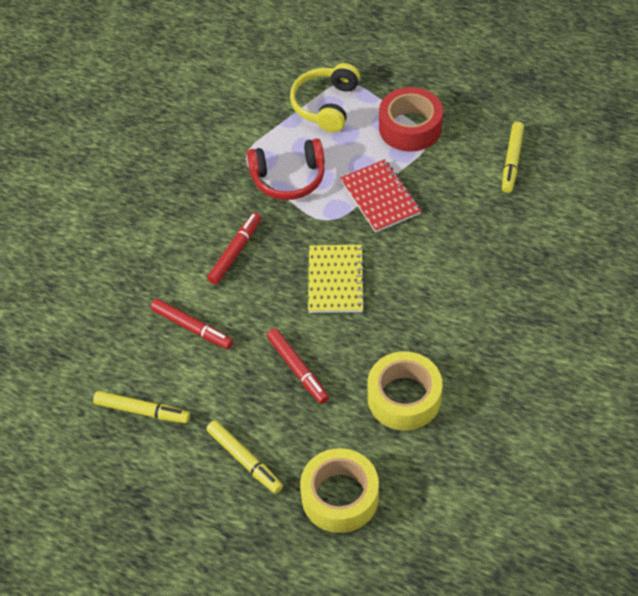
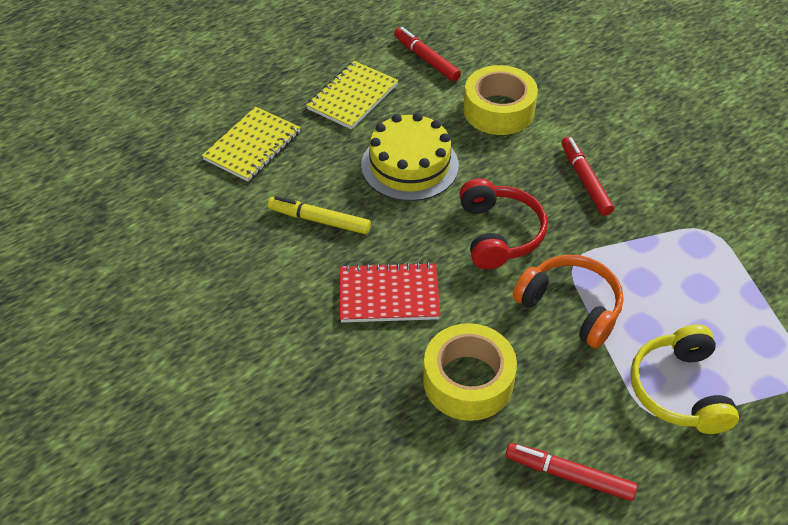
orange headphones: none = 0 -> [513,255,624,348] = 1
red tape: [379,87,443,152] = 1 -> none = 0
yellow cake: none = 0 -> [361,113,459,201] = 1
yellow marker: [93,391,190,423] [206,420,283,494] [502,122,524,193] = 3 -> [268,196,371,234] = 1
yellow notebook: [308,245,365,313] = 1 -> [202,107,300,182] [306,61,398,130] = 2

